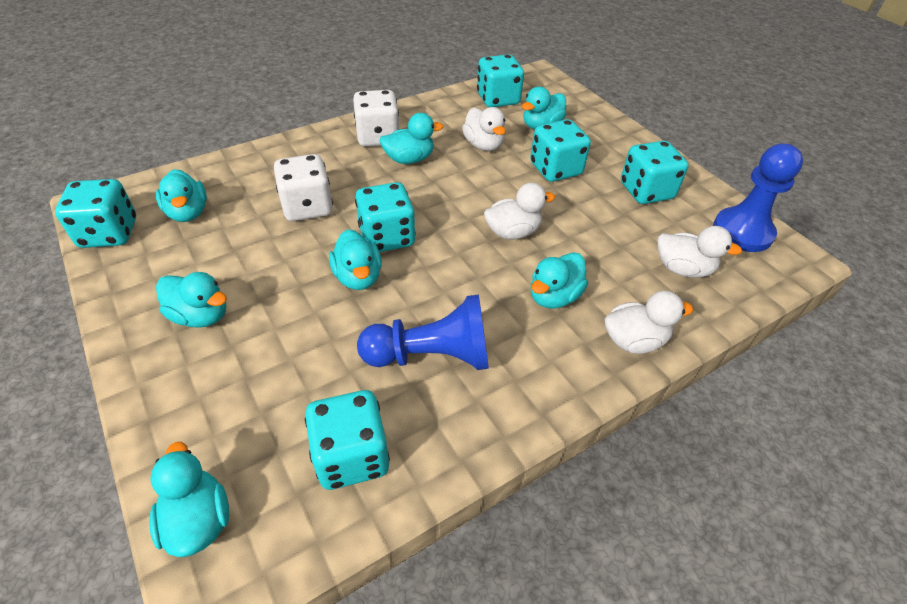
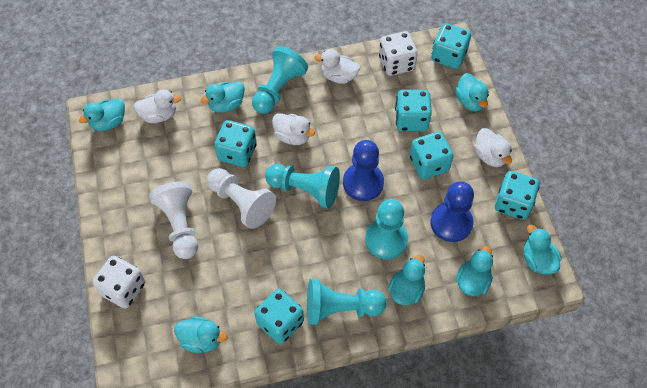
turquoise pawn: none = 0 -> [252,46,308,114] [265,164,340,208] [307,279,387,325] [365,199,408,259] = 4
white pawn: none = 0 -> [149,181,198,259] [207,168,276,229] = 2

